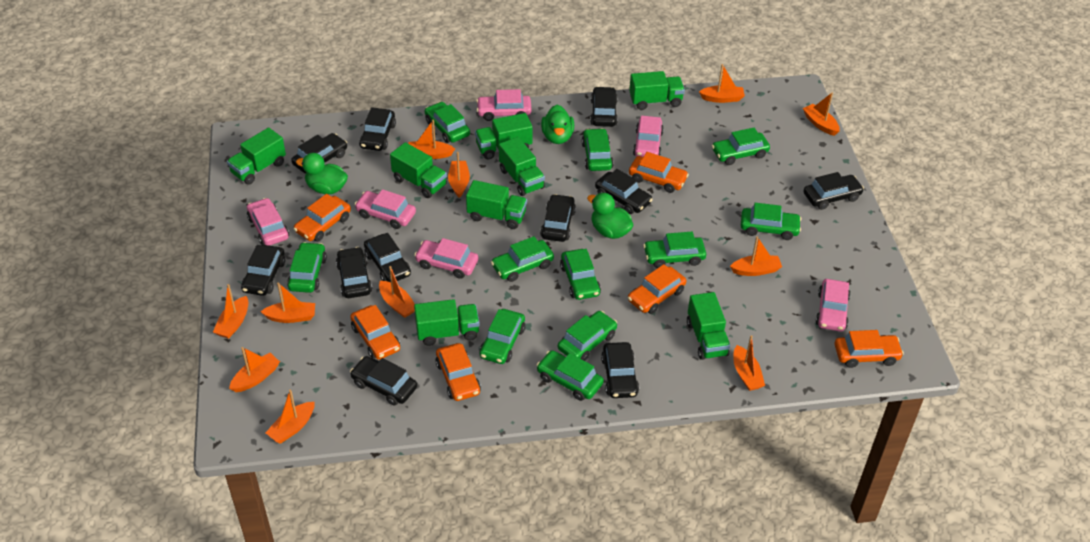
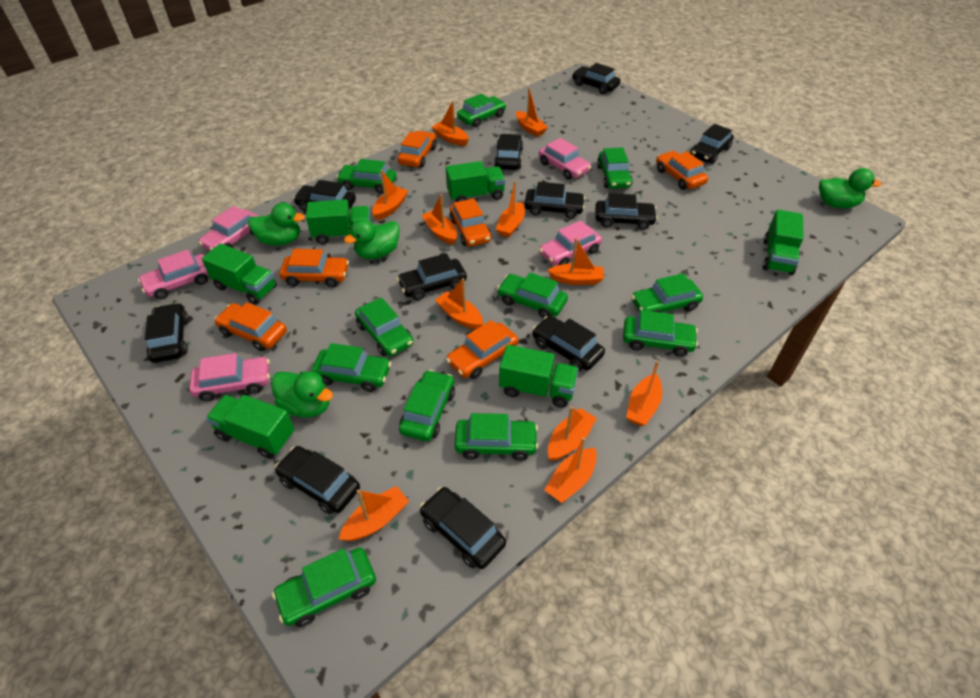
green duck: [296,153,348,194] [541,105,574,144] [587,193,633,239] = 3 -> [248,203,305,246] [271,371,333,418] [344,219,400,259] [819,168,881,208] = 4
green truck: [227,128,286,185] [390,142,447,198] [414,299,480,346] [466,180,527,229] [475,113,533,160] [499,137,545,196] [629,71,685,110] [687,292,730,360] = 8 -> [202,243,277,305] [206,395,295,459] [306,199,371,245] [446,161,506,202] [499,345,579,408] [763,210,804,275] = 6
pink car: [247,198,289,246] [354,189,416,229] [414,238,478,279] [476,89,532,121] [633,116,664,157] [815,279,851,332] = 6 -> [138,250,209,299] [189,353,270,402] [199,206,258,251] [539,138,591,180] [539,220,602,266] = 5

